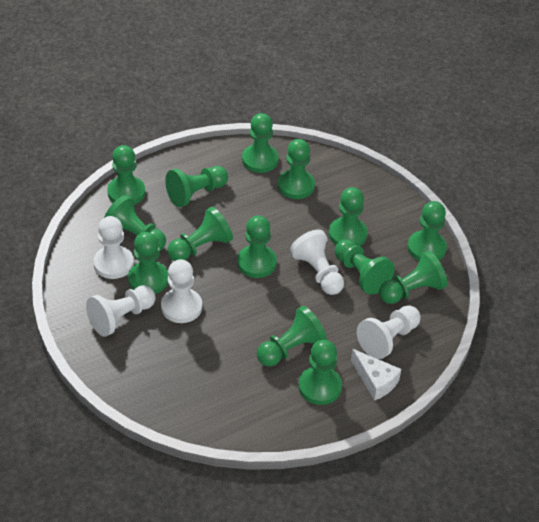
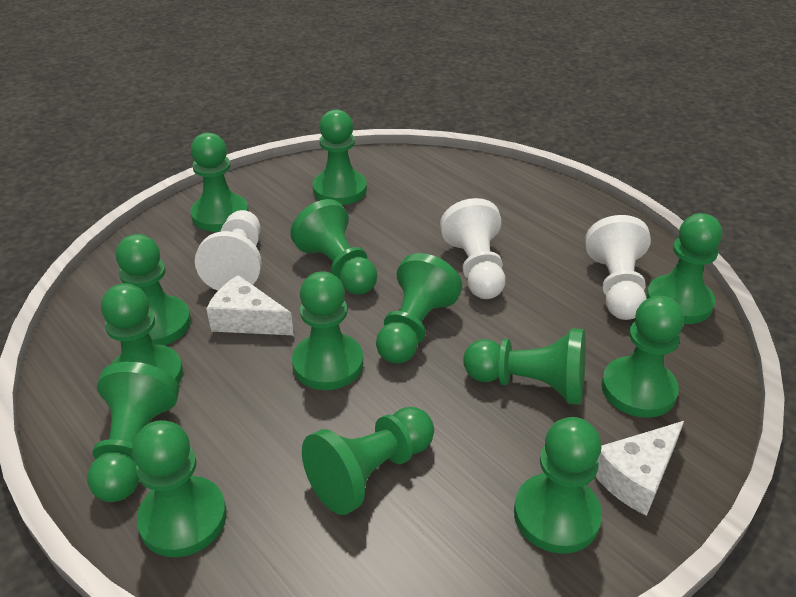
white cheese: [351,349,401,401] = 1 -> [206,275,294,335] [595,421,684,516] = 2
white pawn: [86,285,156,337] [93,216,134,279] [161,259,202,323] [290,230,344,295] [357,305,421,359] = 5 -> [195,210,262,290] [440,198,506,299] [585,215,651,320] = 3

